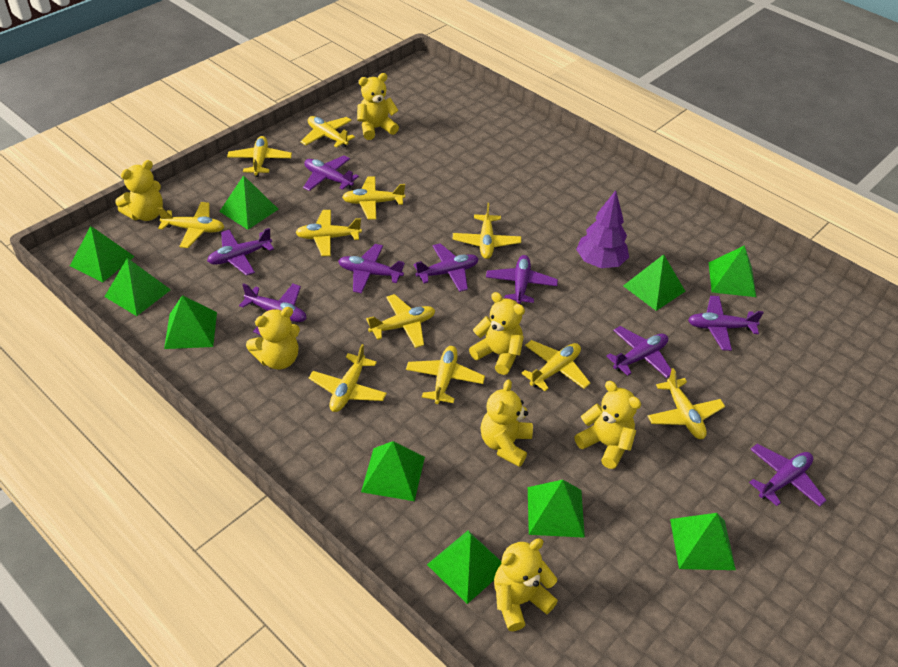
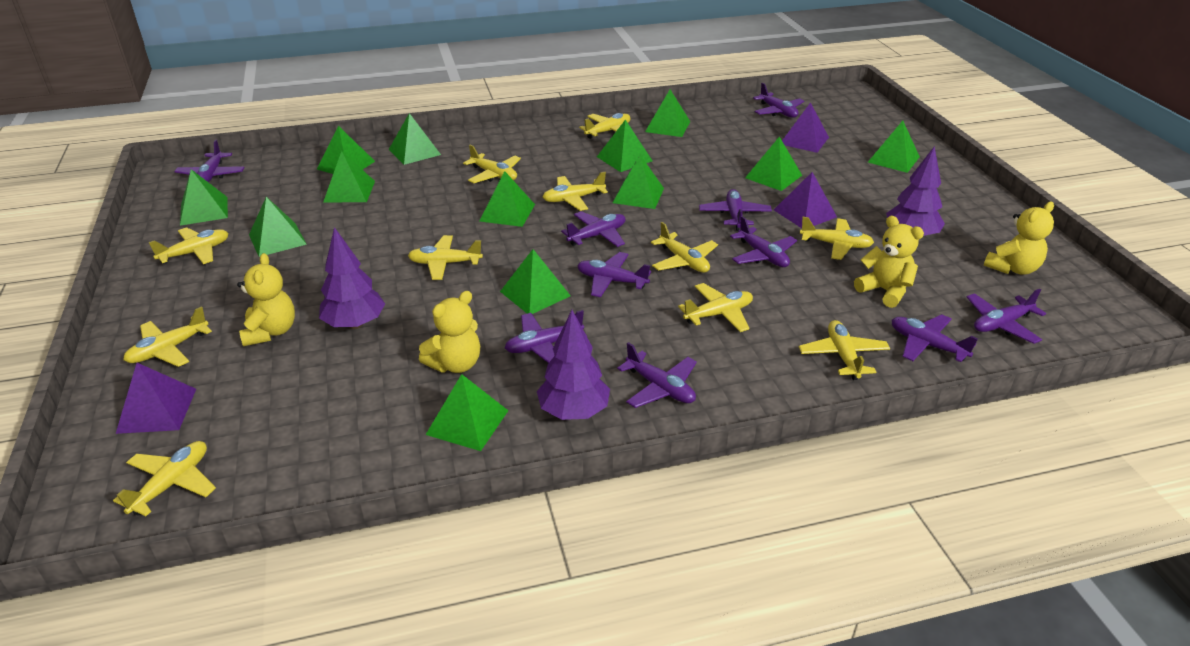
green pyramid: [70,226,135,282] [104,258,171,316] [164,295,217,349] [219,175,279,230] [361,441,425,501] [427,531,502,604] [528,480,585,538] [623,254,685,311] [670,513,736,570] [709,245,756,297] = 10 -> [180,169,228,226] [249,197,307,257] [317,126,375,174] [323,151,375,202] [389,113,441,165] [426,374,509,451] [480,171,535,227] [500,249,571,314] [597,120,652,172] [613,155,664,209] [645,90,690,137] [745,137,802,191] [868,121,920,173] = 13
purple plane: [207,228,274,276] [239,283,307,335] [303,156,359,191] [338,244,405,293] [414,243,479,292] [486,255,558,304] [606,326,671,378] [688,296,764,351] [749,444,827,507] = 9 -> [174,140,245,182] [505,310,587,363] [561,211,626,247] [577,252,651,297] [617,342,697,408] [699,189,772,231] [730,216,797,267] [753,83,804,118] [891,314,978,362] [967,289,1046,344] = 10
purple pyramid: none = 0 -> [116,363,196,434] [774,172,837,228] [782,102,829,153] = 3
purple tree: [576,190,629,268] = 1 -> [319,227,385,329] [537,310,610,420] [886,146,945,236] = 3
yellow teddy bear: [115,160,163,221] [246,307,300,369] [357,73,399,140] [469,292,525,375] [481,379,533,467] [494,538,558,631] [574,381,641,469] = 7 -> [237,253,295,346] [419,291,480,373] [854,216,924,308] [984,202,1054,275] = 4

